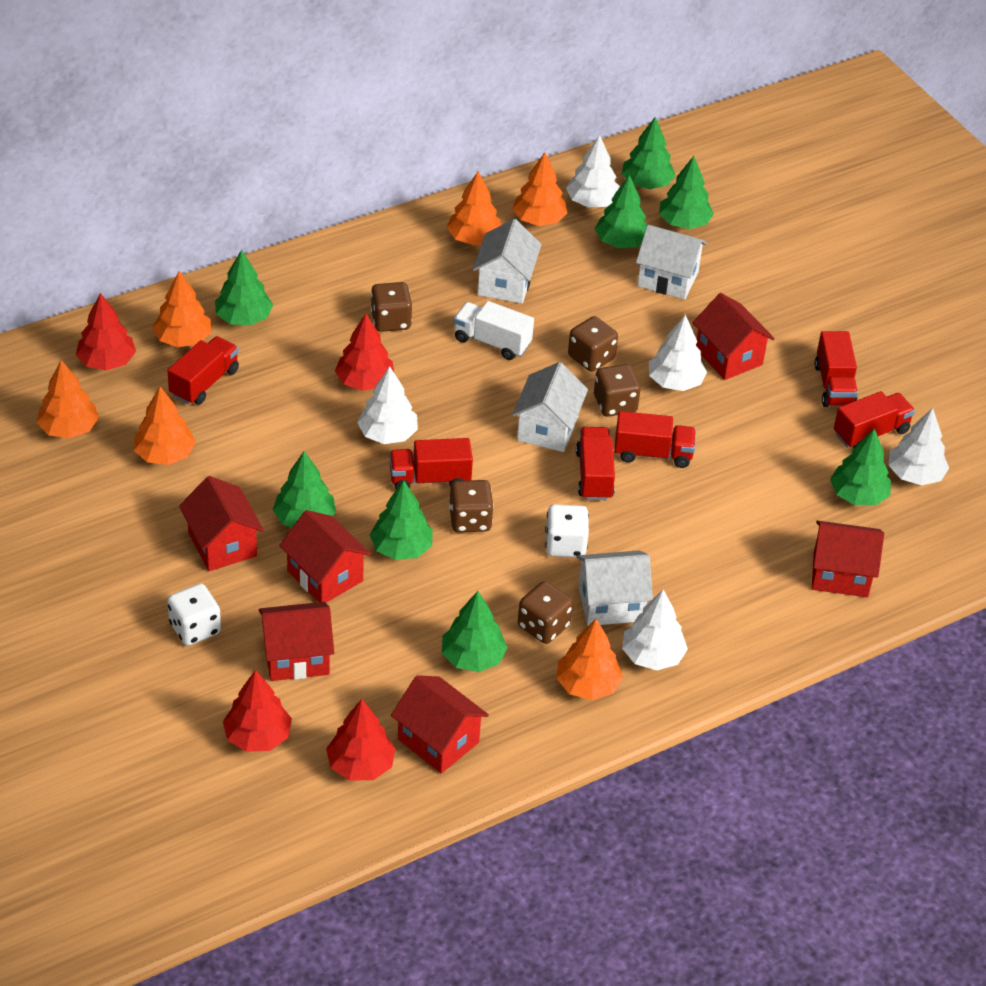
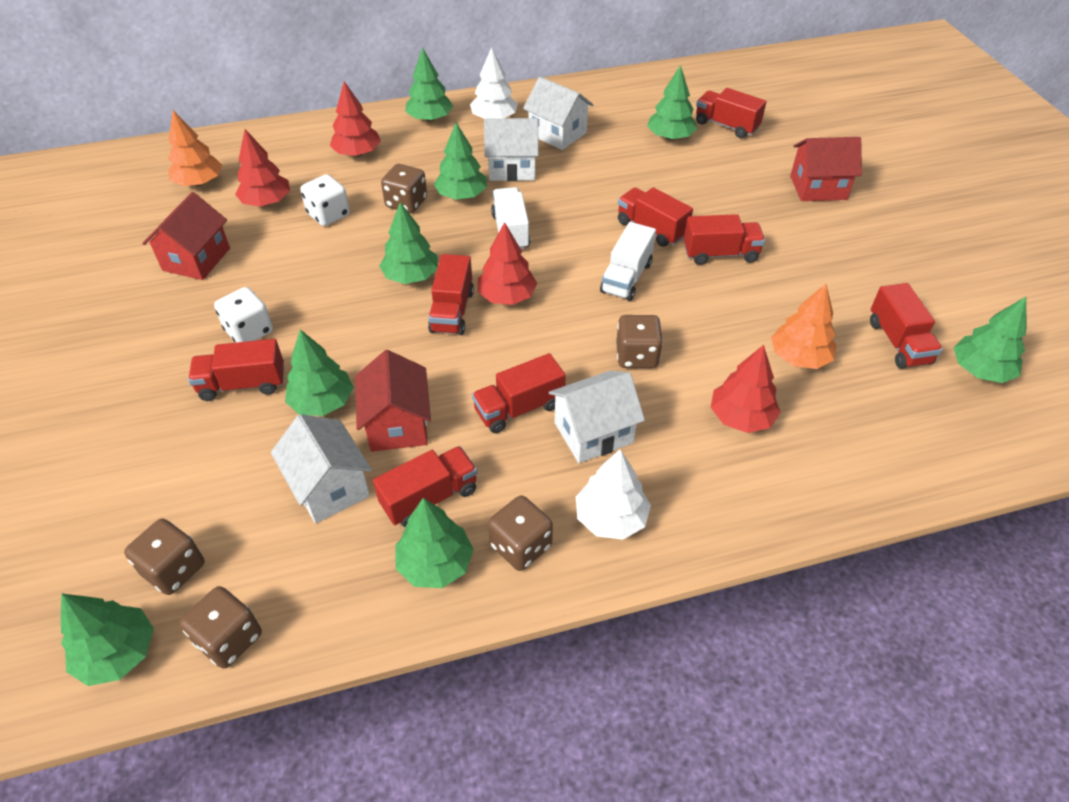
orange tree: [37,360,99,439] [134,387,196,465] [153,271,211,347] [447,171,501,245] [512,152,567,226] [556,619,623,700] = 6 -> [168,110,222,186] [771,284,837,369] = 2
red house: [179,476,264,571] [259,602,334,681] [279,510,371,603] [391,675,489,774] [692,293,775,380] [812,520,884,597] = 6 -> [142,192,230,280] [355,350,431,452] [790,137,862,201] = 3
red truck: [168,336,239,405] [389,438,473,490] [576,427,615,500] [614,411,696,468] [814,331,858,407] [834,391,915,448] = 6 -> [188,339,284,401] [373,446,477,527] [428,254,474,335] [472,353,566,433] [618,187,693,247] [684,214,765,265] [696,88,766,138] [870,283,943,369] = 8
white tree: [357,366,418,444] [566,135,620,207] [622,590,688,670] [649,314,707,391] [888,408,949,485] = 5 -> [470,47,518,119] [576,449,651,540] = 2
white truck: [454,301,534,360] = 1 -> [491,187,530,250] [600,222,656,301] = 2

